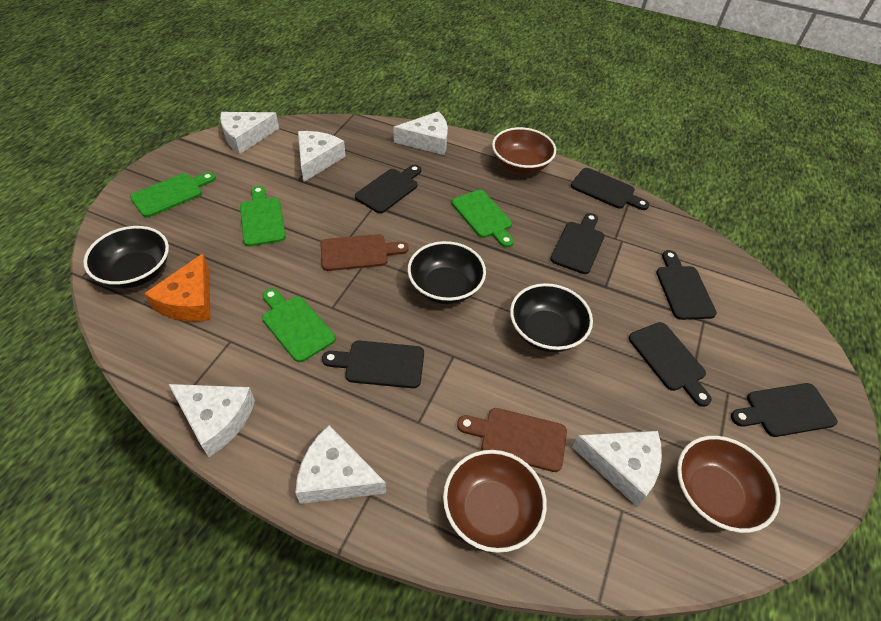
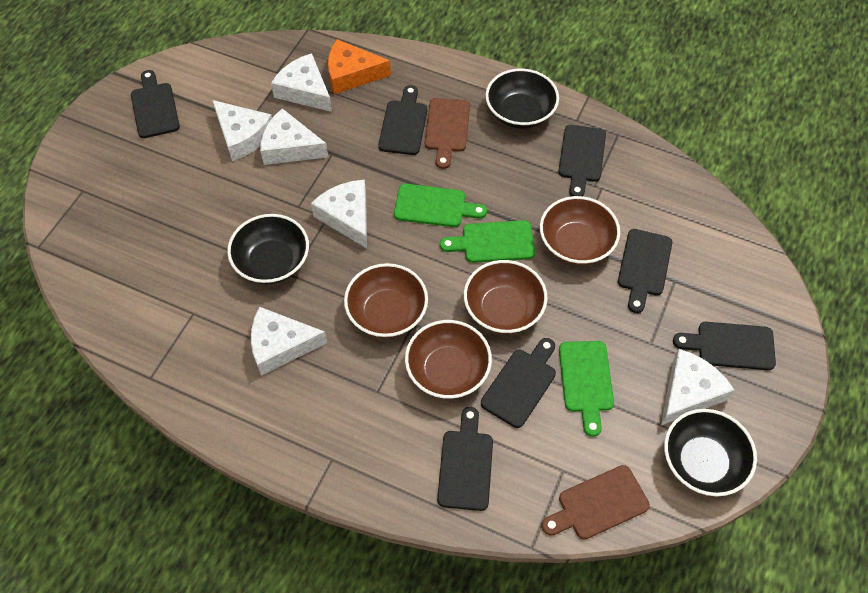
brown bowl: [443,450,547,553] [492,127,556,174] [677,436,780,533] = 3 -> [344,263,428,338] [405,320,492,399] [464,260,548,334] [540,196,620,265] = 4
green cutting board: [130,172,216,217] [240,186,286,246] [262,288,336,362] [452,190,514,248] = 4 -> [394,184,487,227] [440,220,535,263] [559,341,614,437] = 3

